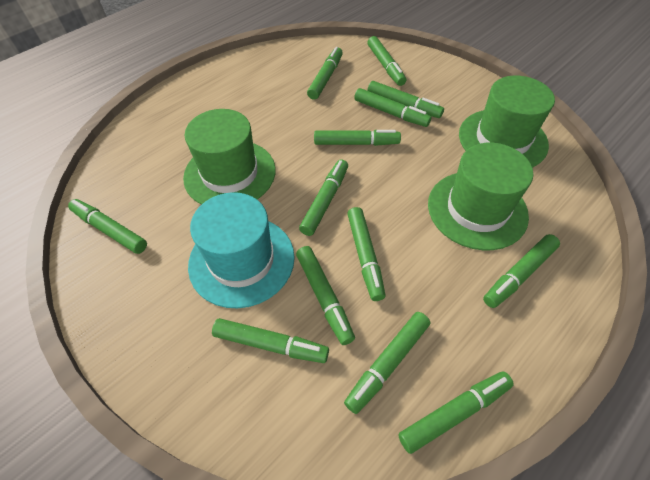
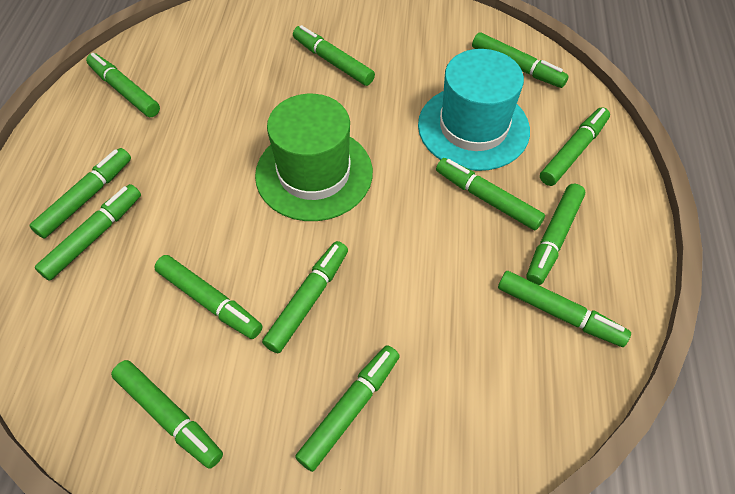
green hat: [183,109,276,205] [428,143,533,250] [459,76,555,168] = 3 -> [255,94,373,221] = 1

